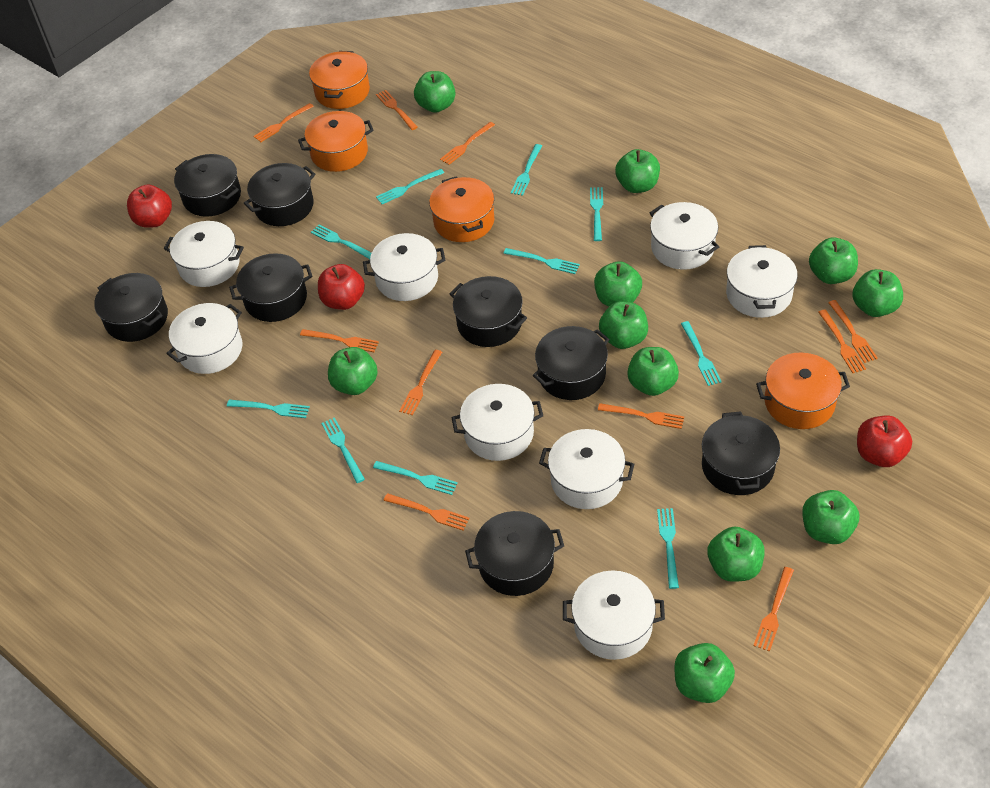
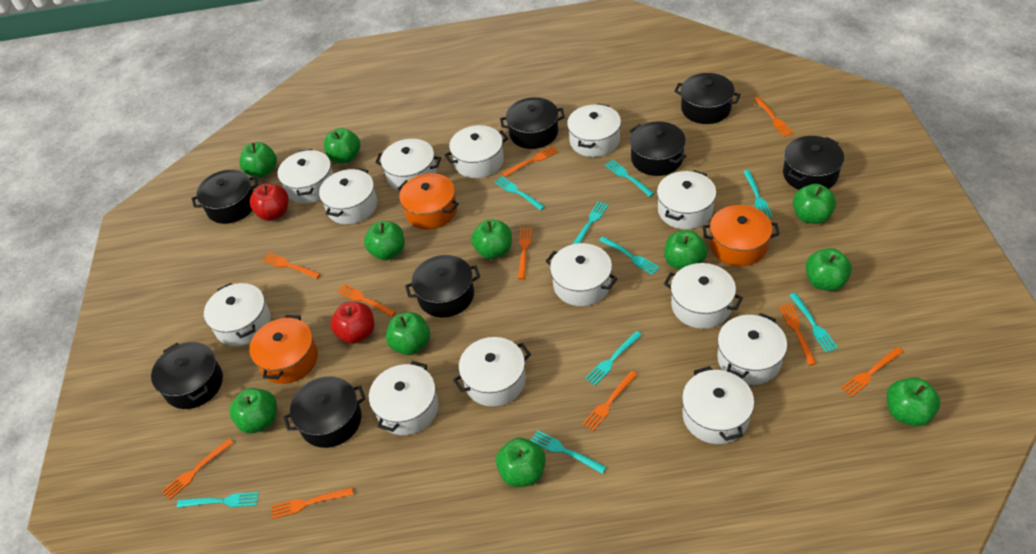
orange pot: [298,111,374,172] [309,51,370,109] [429,176,494,242] [756,353,850,429] = 4 -> [249,315,318,384] [398,173,459,230] [703,205,780,266] = 3
red apple: [127,184,172,228] [318,264,365,310] [857,416,912,467] = 3 -> [250,184,288,221] [331,302,374,344] = 2
turquoise fork: [227,400,310,418] [311,225,371,259] [321,417,365,483] [373,461,458,495] [376,169,444,204] [503,248,580,274] [511,144,542,196] [590,187,603,241] [657,508,679,589] [681,321,722,386] = 10 -> [177,492,259,508] [494,176,545,211] [530,430,606,474] [573,201,608,244] [585,331,642,385] [599,236,660,275] [605,160,654,197] [743,170,773,218] [789,293,838,353] = 9
white pot: [164,221,244,287] [166,303,242,374] [363,233,446,301] [451,384,543,461] [539,429,634,509] [563,570,665,660] [650,202,719,270] [726,245,798,318] = 8 -> [204,283,271,346] [277,149,333,204] [319,168,377,224] [369,361,439,435] [375,139,441,191] [444,125,508,178] [453,337,531,407] [546,243,618,306] [567,104,621,157] [657,170,716,229] [664,263,743,329] [682,366,754,444] [717,313,787,385] = 13

